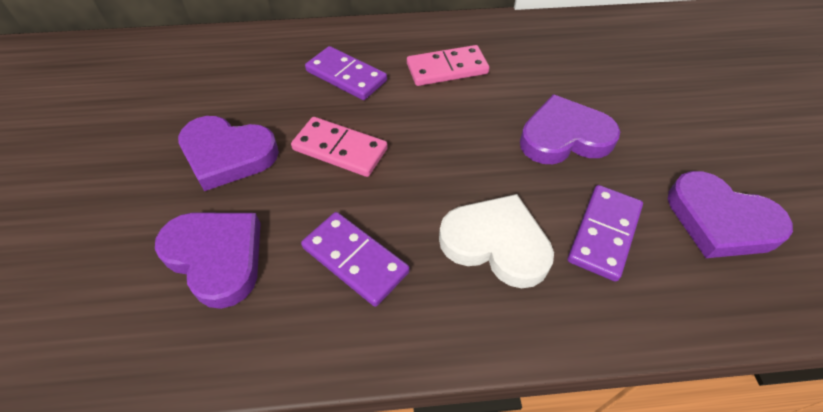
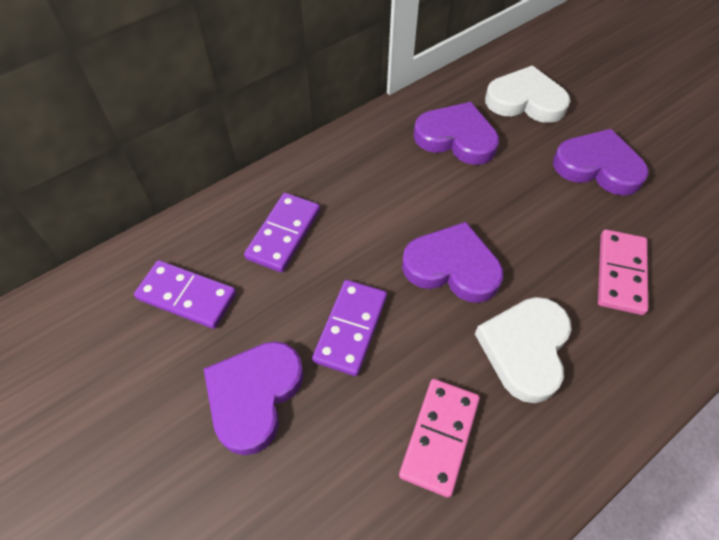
white heart: [439,194,554,288] = 1 -> [475,297,572,403] [485,65,571,123] = 2

